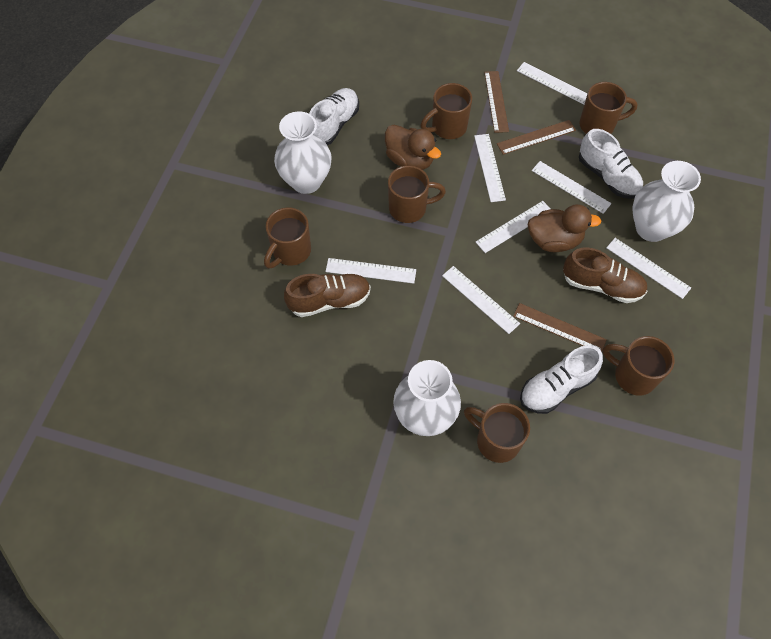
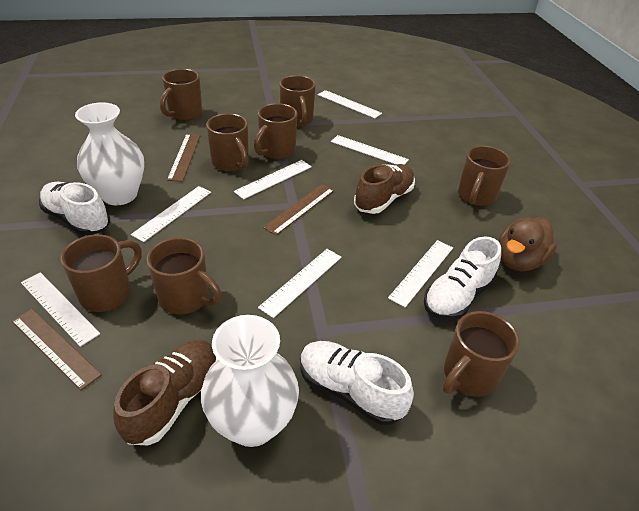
brown duck: [385,125,441,170] [528,204,601,252] = 2 -> [499,217,557,271] = 1
brown mug: [264,207,311,269] [388,165,446,223] [420,83,472,139] [464,403,530,463] [579,82,637,134] [603,336,674,396] = 6 -> [61,234,142,312] [147,237,222,315] [160,69,202,121] [206,113,249,172] [254,103,297,159] [280,75,316,127] [443,311,520,397] [458,146,511,206] = 8
white vase: [274,111,332,194] [393,360,461,436] [632,161,701,242] = 3 -> [75,102,144,205] [201,315,299,447] = 2

